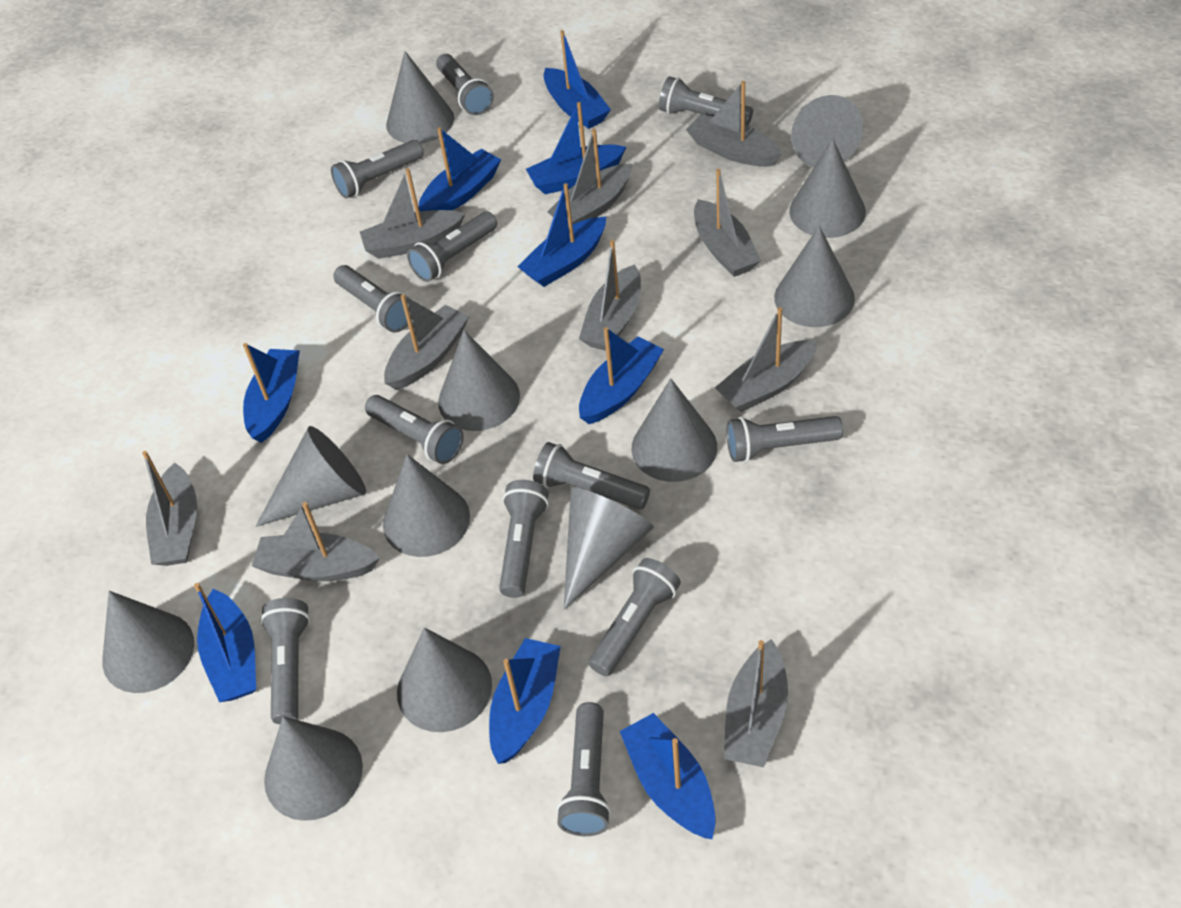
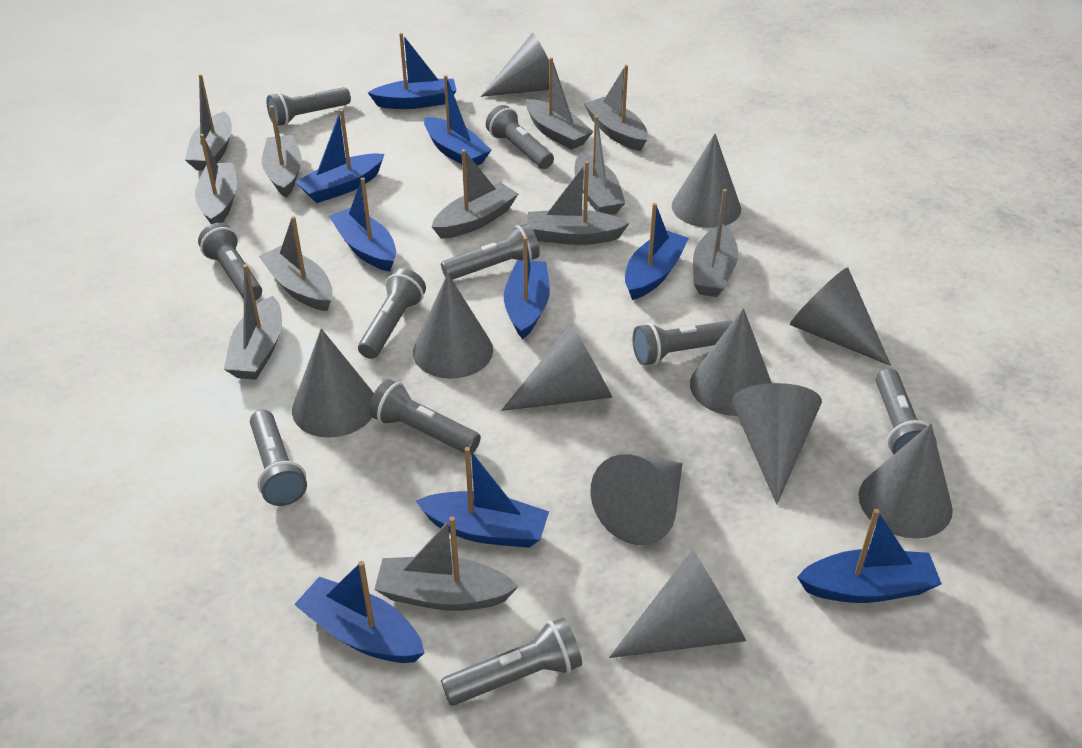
grey boat: [142,451,197,566] [252,502,380,581] [360,168,465,259] [384,294,469,390] [547,129,631,224] [579,240,641,351] [686,81,782,167] [694,169,761,277] [715,307,817,412] [724,639,788,768] = 10 -> [185,74,232,171] [195,134,237,224] [224,264,282,380] [259,216,333,311] [262,105,302,197] [374,516,519,611] [432,149,518,239] [526,57,593,150] [527,161,630,245] [574,116,625,215] [584,65,648,151] [693,189,738,297] = 12
grey cone: [102,591,194,693] [255,426,366,527] [264,716,363,821] [383,454,470,557] [386,51,454,144] [397,627,492,732] [438,330,520,431] [564,487,654,610] [632,378,717,482] [774,226,855,327] [789,138,866,238] [791,95,863,167] = 12 -> [292,328,374,438] [413,273,493,379] [481,32,549,97] [501,323,613,411] [590,454,682,545] [609,549,746,658] [672,134,741,228] [690,308,772,416] [732,383,822,505] [790,267,891,366] [858,424,953,538] = 11
grey flashlight: [260,598,310,724] [331,140,424,198] [334,265,410,333] [365,395,464,464] [407,211,497,282] [436,54,494,115] [499,480,549,598] [533,442,650,510] [556,702,611,836] [589,558,681,676] [659,76,753,126] [726,416,843,462] = 12 -> [198,223,262,301] [250,410,307,506] [267,87,351,126] [358,268,426,359] [369,379,481,454] [441,224,540,280] [441,617,582,706] [486,105,554,169] [632,320,733,365] [876,368,937,455] = 10

